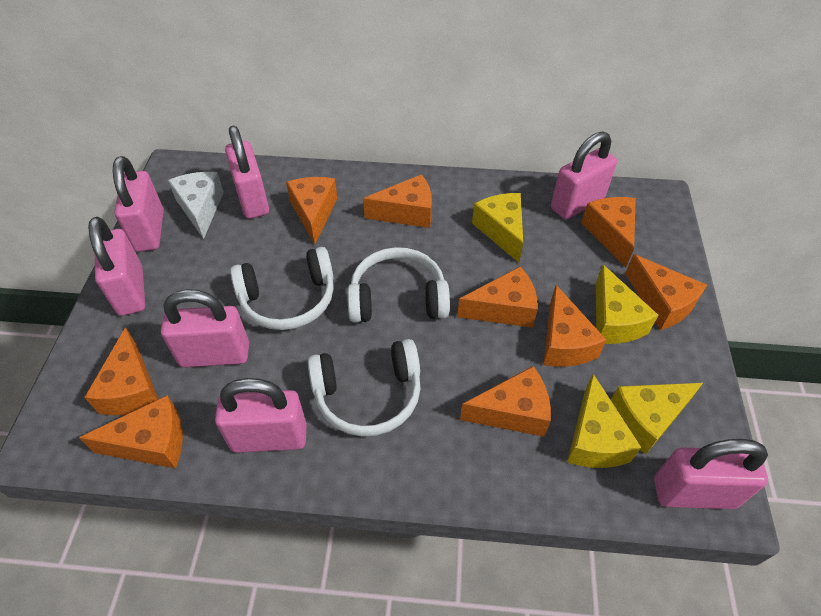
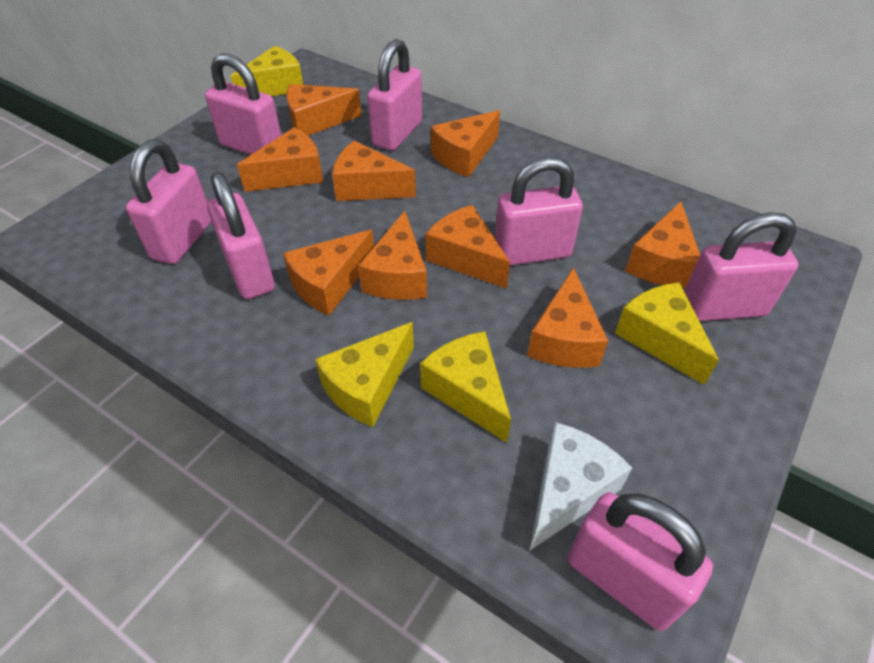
white headphones: [230,247,334,330] [308,339,421,437] [347,247,450,323] = 3 -> none = 0

